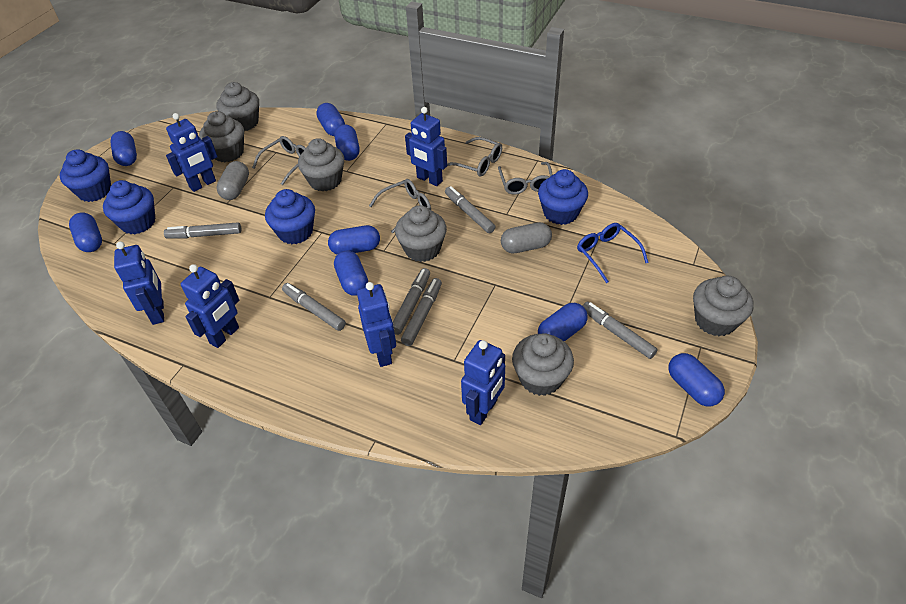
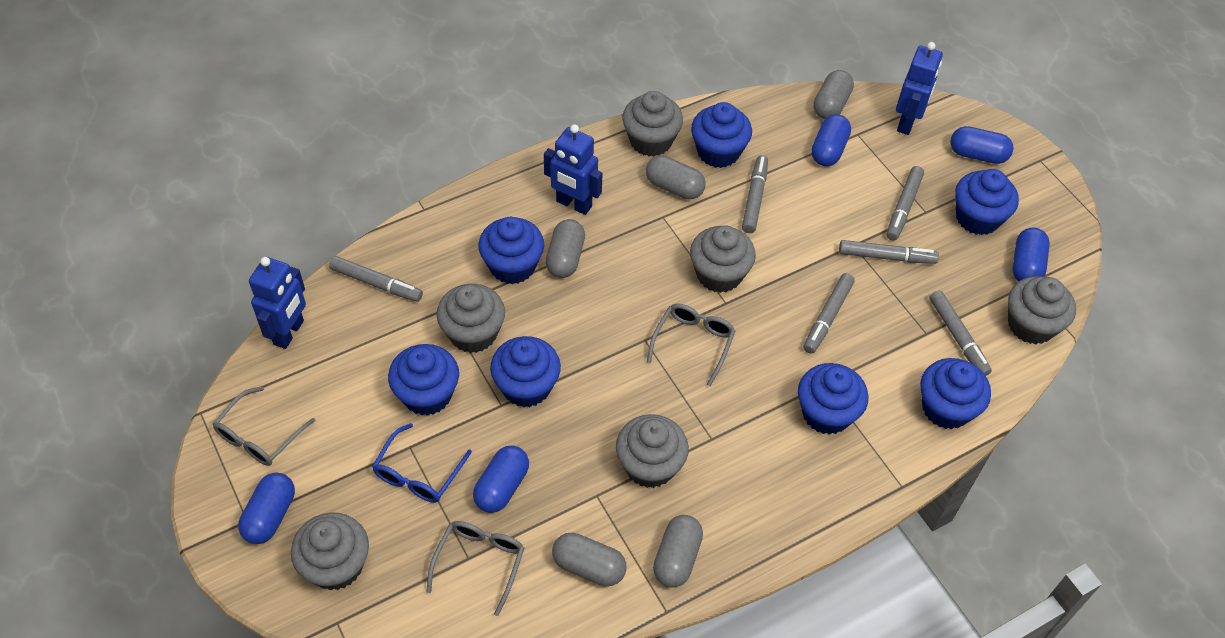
blue capsule: [69,213,102,252] [110,131,137,166] [316,103,345,136] [328,225,380,254] [334,250,368,296] [335,124,360,161] [538,303,588,342] [668,353,725,406] = 8 -> [238,472,295,544] [473,445,529,513] [811,114,851,166] [950,126,1013,164] [1012,228,1050,282] = 5
blue cupcake: [59,149,111,202] [103,180,155,234] [265,189,315,244] [538,169,588,225] = 4 -> [388,344,459,416] [478,217,544,284] [490,336,561,408] [691,102,752,168] [798,363,869,435] [920,358,991,429] [955,169,1019,235] = 7
blue robot: [114,241,164,325] [166,113,218,192] [181,264,239,348] [357,282,396,367] [405,107,447,186] [461,340,505,425] = 6 -> [249,257,306,349] [544,124,602,215] [896,42,943,135] = 3
grey capsule: [216,161,249,200] [501,222,552,253] = 2 -> [546,219,585,278] [552,533,627,586] [646,156,705,199] [653,515,703,588] [814,70,854,119] = 5
grey glasses: [252,136,306,185] [369,179,431,233] [447,137,502,177] [498,162,553,194] = 4 -> [213,386,316,466] [426,521,524,616] [647,304,735,386] = 3

